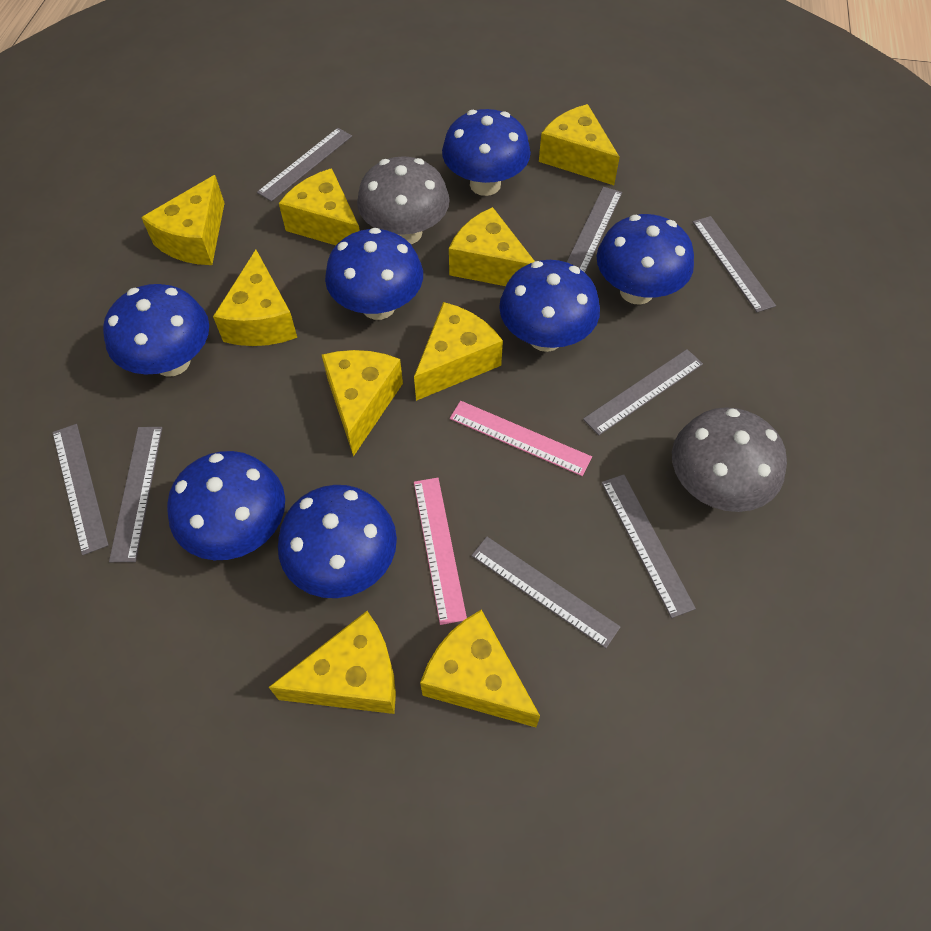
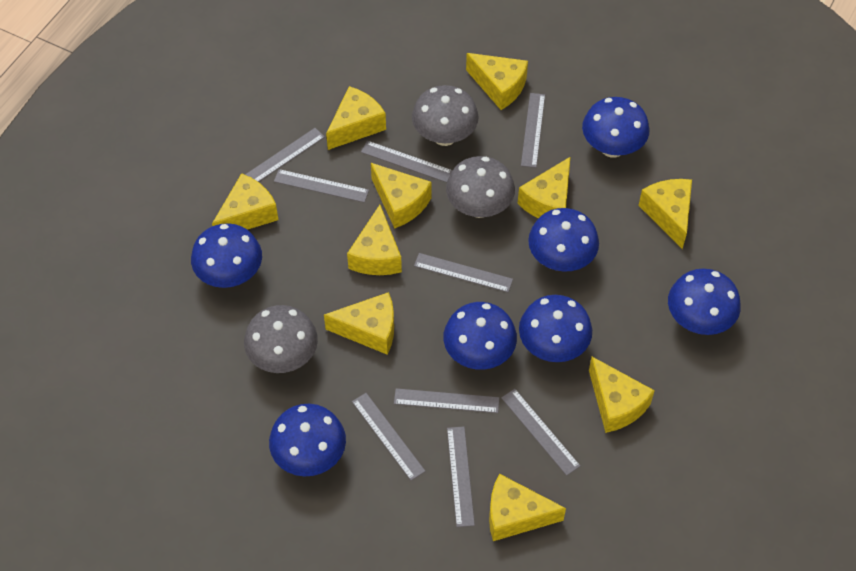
grey mushroom: [357,156,450,244] [672,407,787,512] = 2 -> [244,305,318,373] [412,85,479,146] [446,156,515,218] = 3
grey ruler: [52,424,109,555] [109,427,163,562] [257,128,352,202] [471,537,620,648] [567,187,622,272] [583,349,703,435] [601,474,696,618] [693,216,776,312] = 8 -> [245,128,325,182] [274,169,369,203] [352,393,426,481] [361,141,453,183] [394,388,499,413] [414,253,513,292] [447,427,475,527] [501,389,580,476] [521,93,545,168] = 9
pink ruler: [414,478,467,625] [450,401,592,476] = 2 -> none = 0
yellow cheese: [141,175,225,265] [213,250,297,346] [269,611,396,714] [279,168,360,245] [322,350,403,457] [414,302,503,401] [420,610,540,727] [449,207,534,286] [539,104,620,185] = 9 -> [212,173,278,230] [324,292,394,355] [326,86,386,150] [347,205,402,275] [371,163,432,229] [466,53,528,110] [489,474,566,541] [518,156,571,219] [589,357,655,433] [638,179,692,249] = 10

